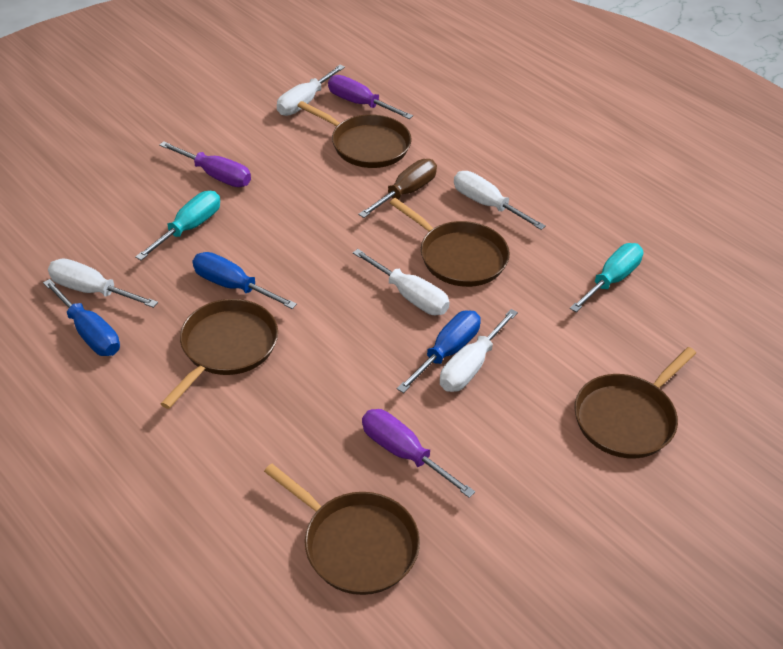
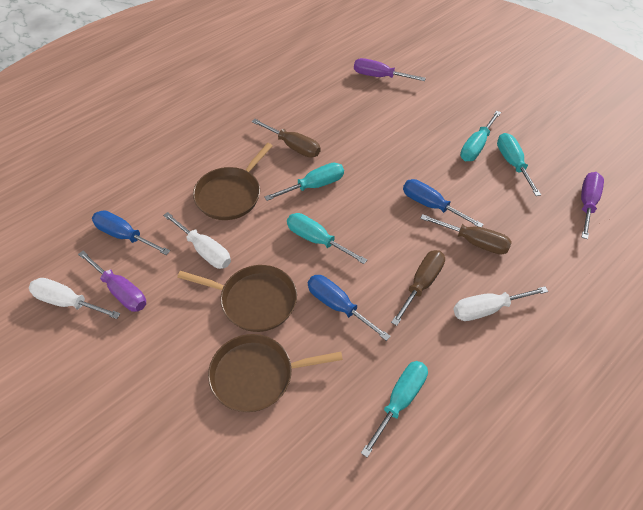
brown pan: [160,299,278,409] [264,464,420,595] [297,101,412,168] [390,198,510,287] [574,347,696,459] = 5 -> [177,265,297,332] [193,143,273,220] [208,334,343,412] = 3
brown screwdriver: [358,159,437,218] = 1 -> [252,119,320,158] [391,250,445,326] [420,214,512,254] = 3
turquoise screwdriver: [135,191,220,260] [570,243,643,312] = 2 -> [264,163,344,201] [287,213,367,264] [361,361,428,458] [460,111,501,161] [497,133,541,196] = 5
white screwdriver: [48,259,158,308] [277,65,345,116] [353,249,450,315] [440,309,518,392] [454,171,546,230] = 5 -> [29,278,121,319] [163,212,231,269] [454,286,548,321] = 3

